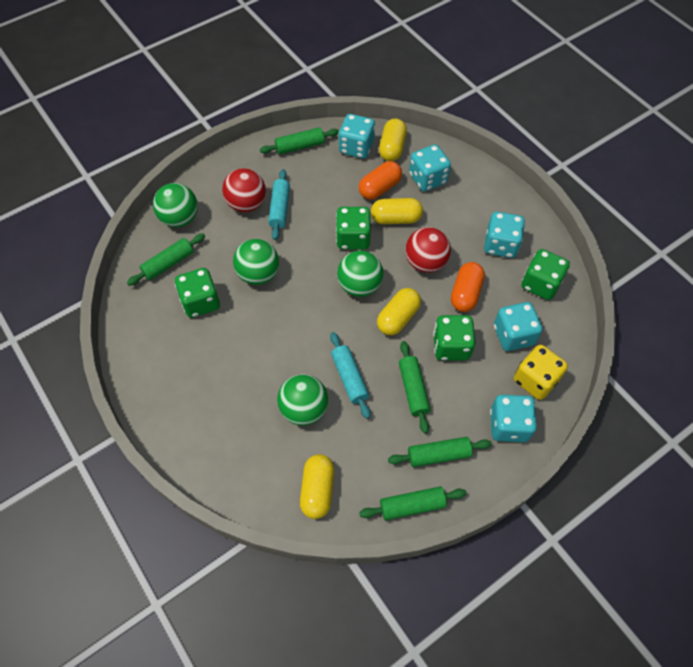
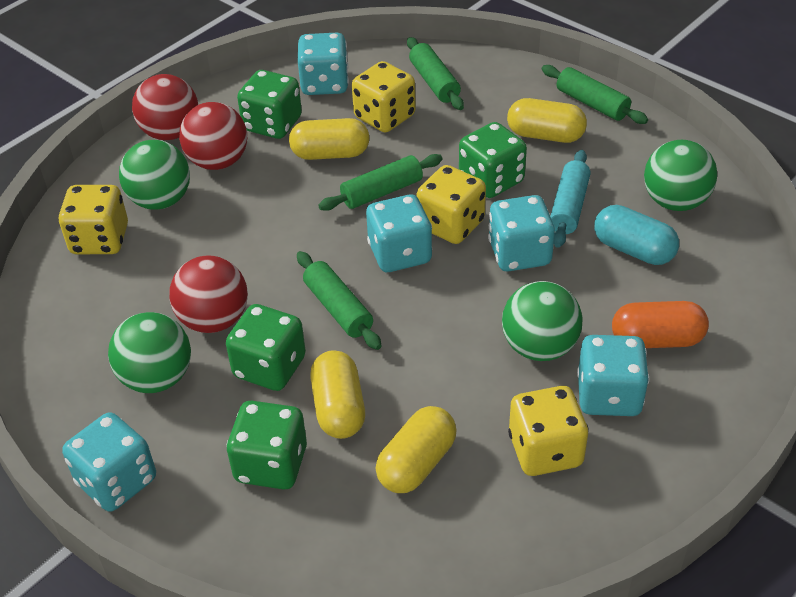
green rolling pin: [127,234,205,286] [260,127,339,154] [359,486,467,520] [388,437,492,467] [399,341,430,434] = 5 -> [297,251,382,350] [318,154,442,211] [407,37,464,110] [542,65,648,124] = 4
orange capsule: [359,161,402,200] [451,262,485,312] = 2 -> [612,301,709,348] = 1
red ball: [222,168,266,212] [405,227,451,273] = 2 -> [132,74,198,140] [169,255,248,333] [179,102,247,170] = 3
turquoise capsule: none = 0 -> [594,205,679,265] = 1
turquoise rolling pin: [268,169,290,240] [330,332,370,419] = 2 -> [550,150,591,248] = 1
yellow dice: [514,345,568,400] = 1 -> [58,185,128,254] [352,61,416,133] [417,165,486,244] [508,386,589,476] = 4

